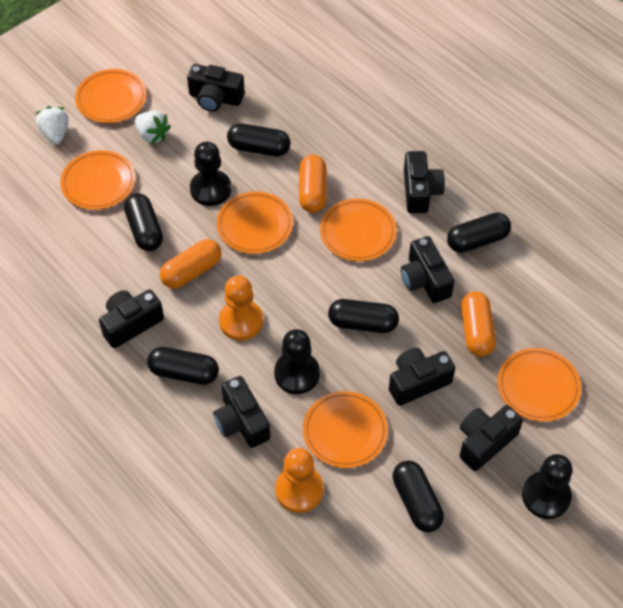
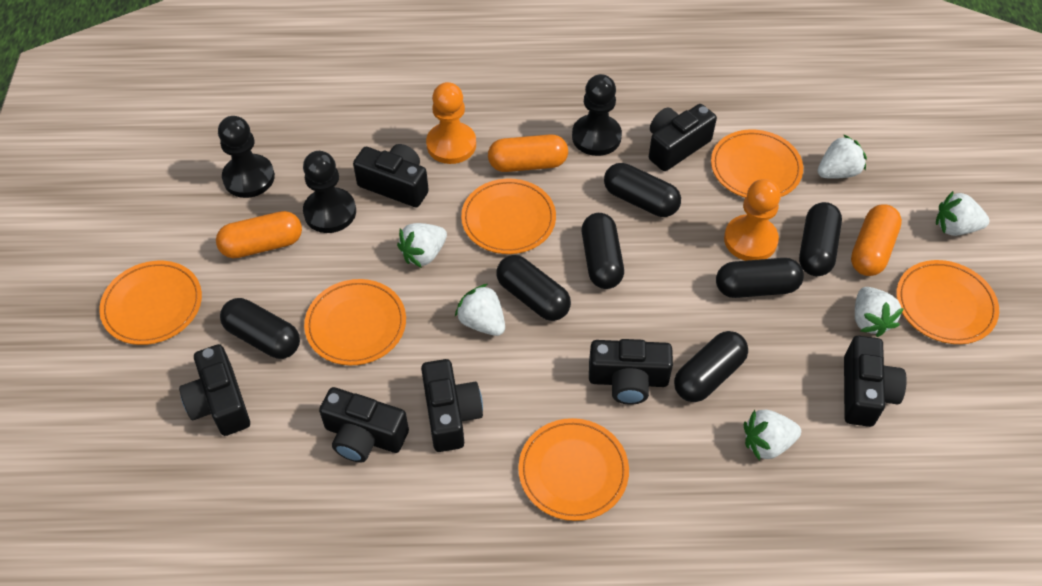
black capsule: [124,193,163,251] [147,347,219,385] [227,123,291,156] [328,299,399,333] [393,460,444,532] [447,212,511,253] = 6 -> [220,298,300,359] [497,255,571,321] [582,213,624,289] [604,163,681,217] [674,331,748,402] [716,258,804,298] [799,202,842,276] = 7
white strawberry: [35,106,69,145] [134,111,171,144] = 2 -> [397,223,447,268] [455,284,505,336] [744,409,801,461] [818,134,867,179] [855,287,904,337] [936,191,989,236] = 6

